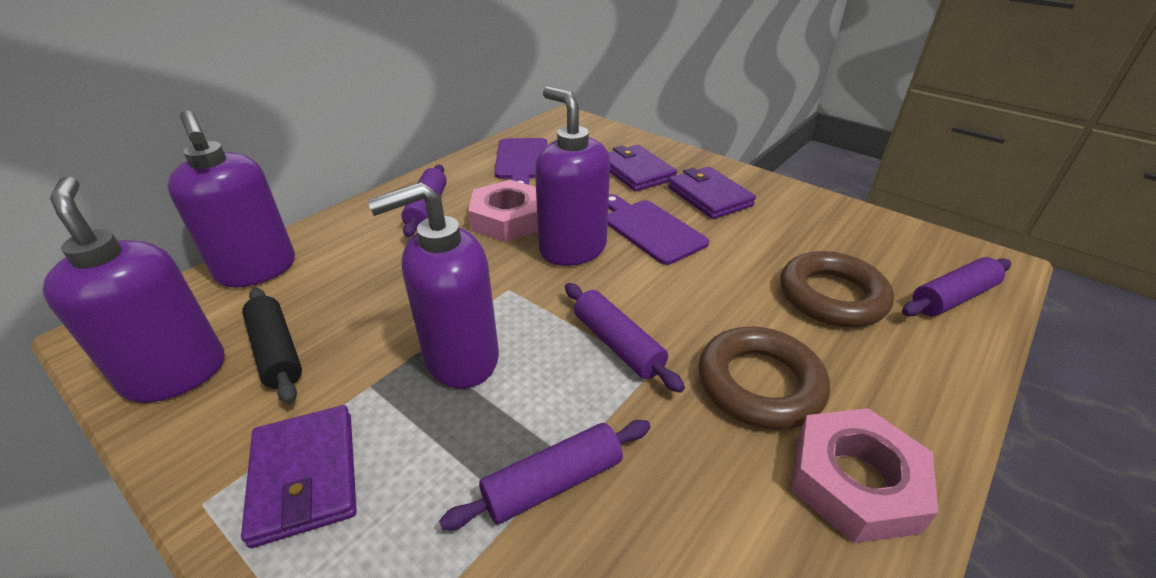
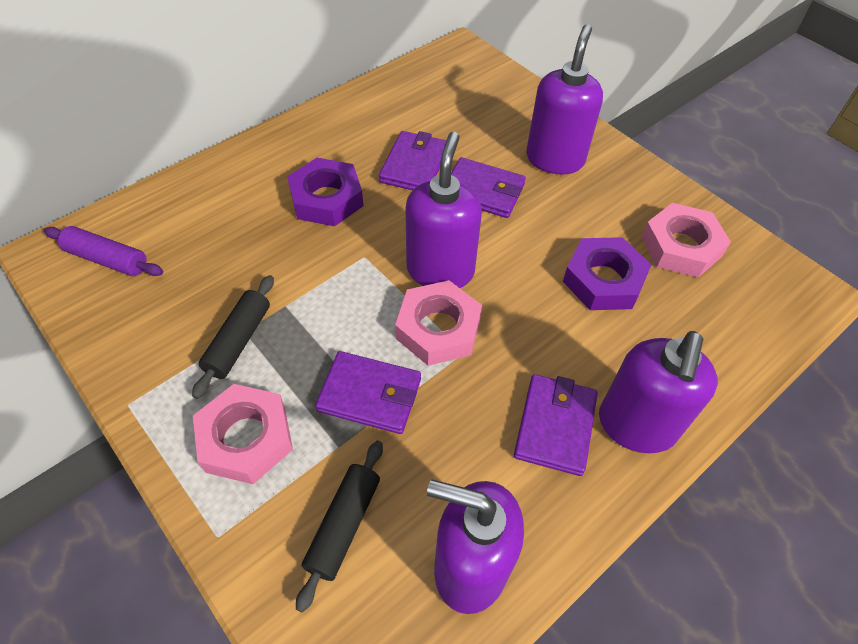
black rolling pin: [242,288,302,404] = 1 -> [192,275,274,399] [296,441,383,613] = 2
brown ring: [699,327,830,430] [781,251,894,327] = 2 -> none = 0
pink nut: [468,180,538,242] [791,408,938,544] = 2 -> [193,384,293,484] [395,280,482,366] [641,203,731,278] = 3
purple cutting board: [494,138,547,185] [608,194,709,265] = 2 -> none = 0
purple nut: none = 0 -> [287,158,363,226] [563,237,651,310] = 2
purple rolling pin: [402,165,447,237] [439,420,651,530] [565,283,685,393] [902,257,1011,316] = 4 -> [44,226,163,276] = 1
purple wallet: [241,405,357,548] [608,145,677,191] [668,166,756,219] = 3 -> [315,351,421,434] [379,131,446,190] [451,157,526,218] [514,374,598,476] = 4

